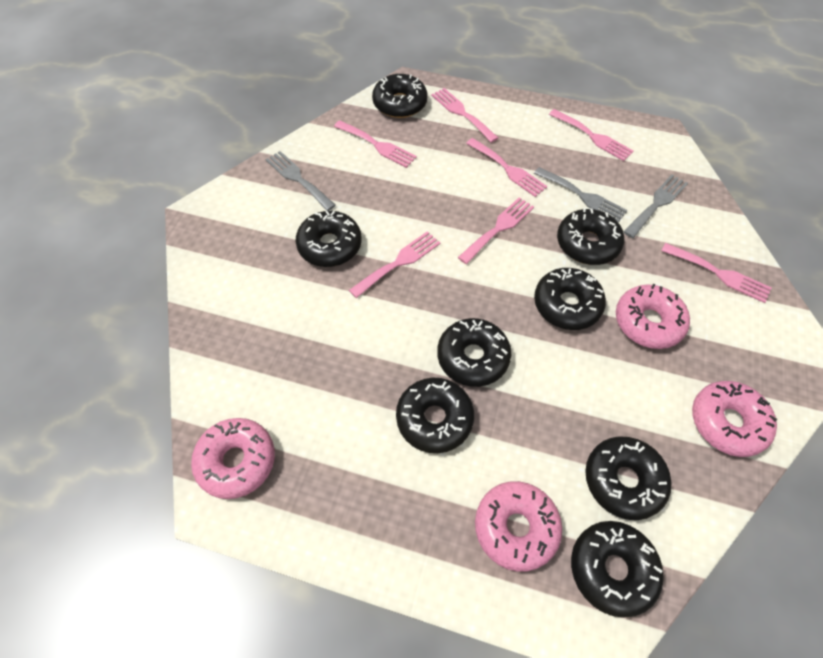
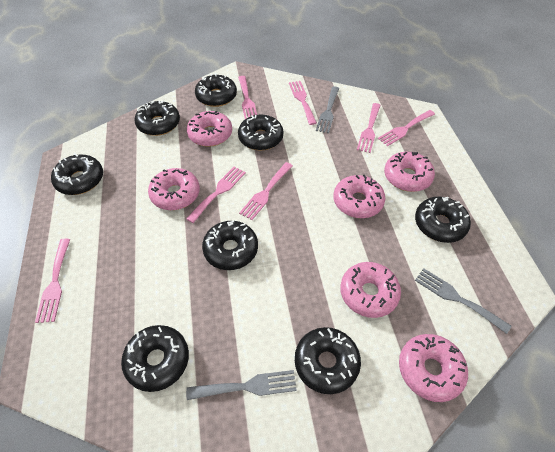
pink donut: [191,418,275,499] [475,481,562,572] [616,283,690,349] [692,381,777,457] = 4 -> [148,168,200,210] [187,111,232,147] [333,175,385,218] [340,262,401,318] [384,152,435,192] [399,334,468,402] = 6

